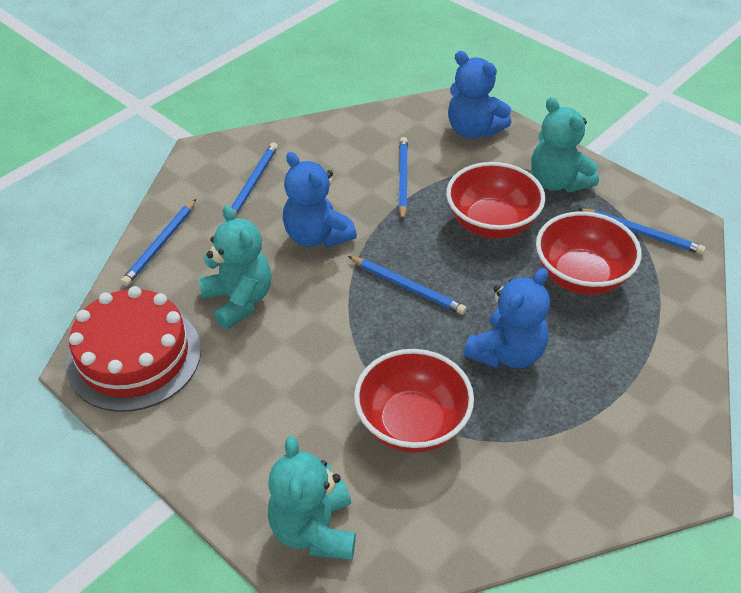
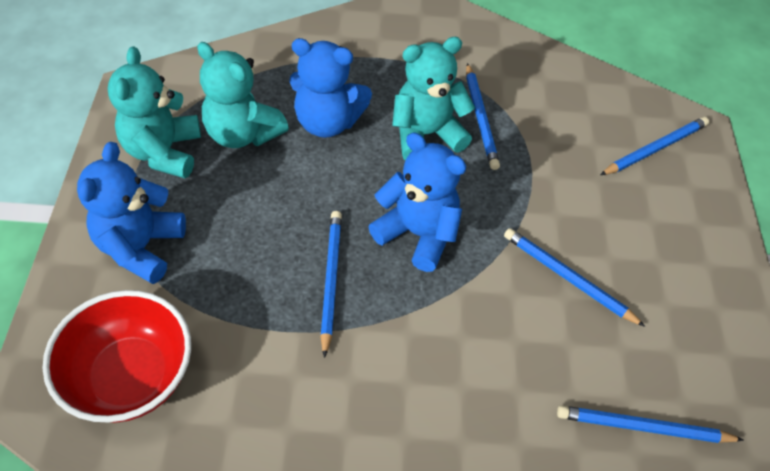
red bowl: [354,349,474,453] [446,162,545,239] [536,211,642,295] = 3 -> [42,290,191,423] = 1
red cake: [66,286,201,412] = 1 -> none = 0

